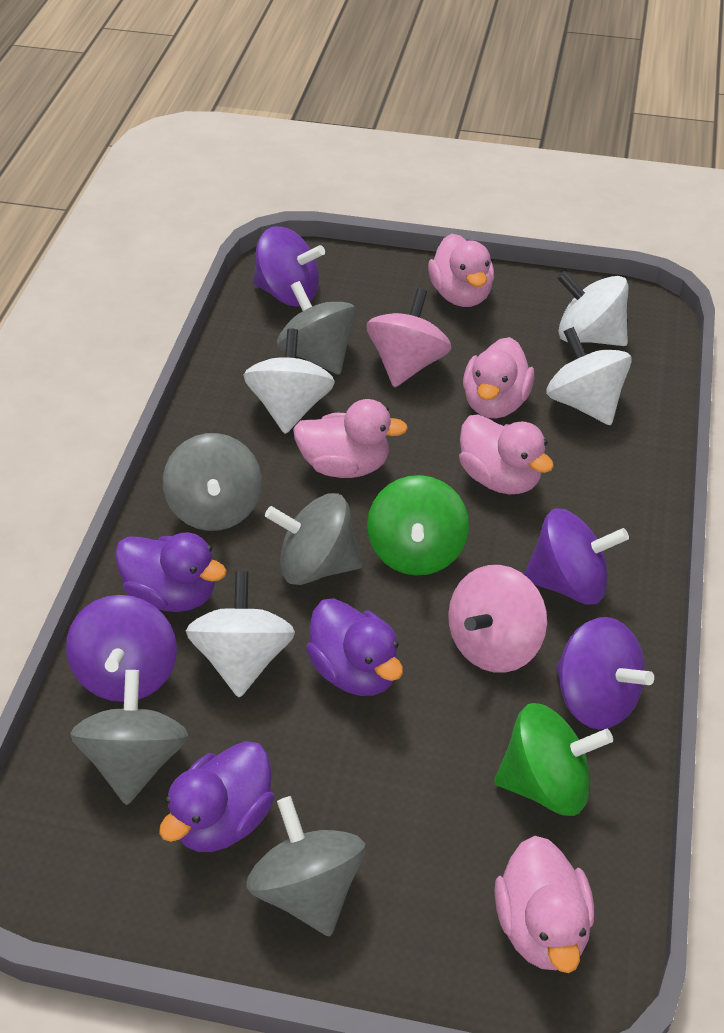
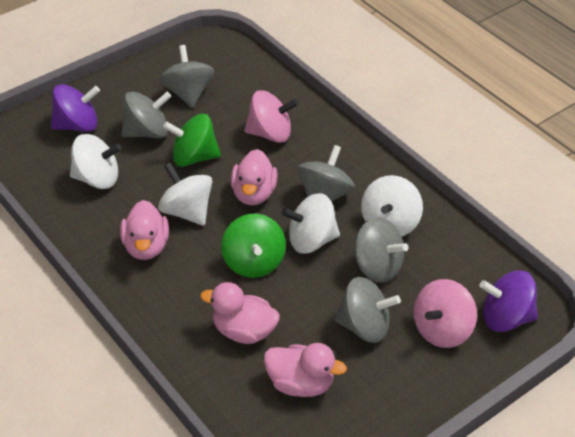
pink duck: [293,399,408,478] [428,234,494,307] [459,414,554,495] [463,337,535,418] [494,836,594,973] = 5 -> [120,200,169,260] [200,282,280,344] [230,149,278,205] [264,343,347,397] = 4
purple duck: [115,533,227,612] [159,741,274,852] [306,598,403,696] = 3 -> none = 0
purple spinning top: [66,595,177,702] [253,226,325,306] [524,508,629,605] [556,617,654,729] = 4 -> [51,84,100,132] [479,271,538,332] = 2

